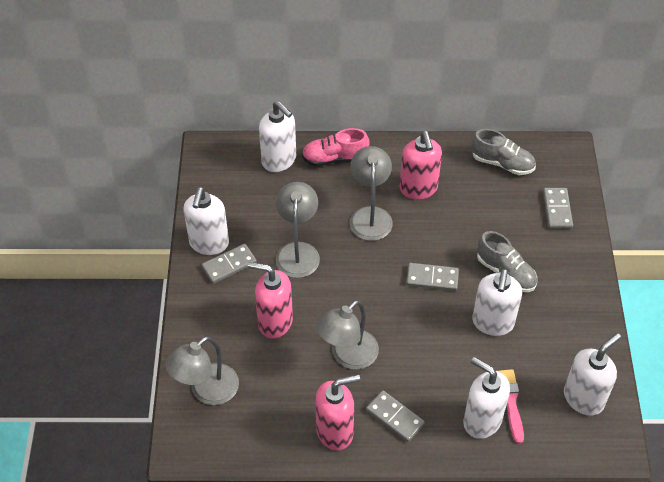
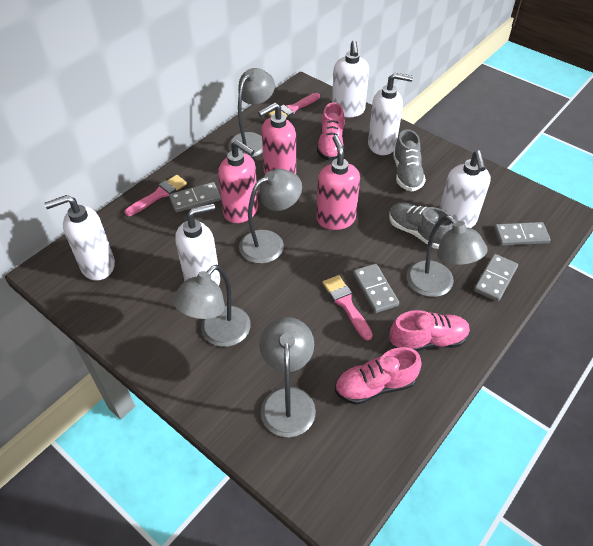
grey lamp: [165,336,239,405] [276,182,320,278] [316,300,379,370] [350,146,393,241] = 4 -> [173,265,251,347] [228,68,275,157] [239,169,302,264] [259,317,316,437] [406,215,488,297] = 5
pink brush: [497,369,524,444] = 1 -> [125,175,187,216] [269,93,320,118] [323,275,373,340] = 3
pink shoe: [302,128,370,166] = 1 -> [317,102,345,161] [335,347,422,405] [390,310,470,351] = 3

